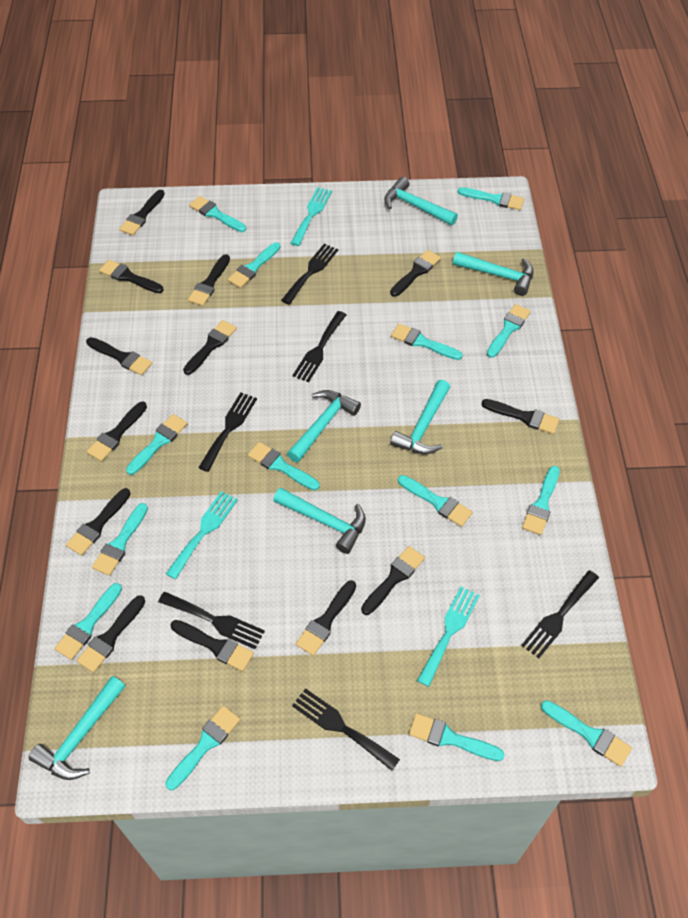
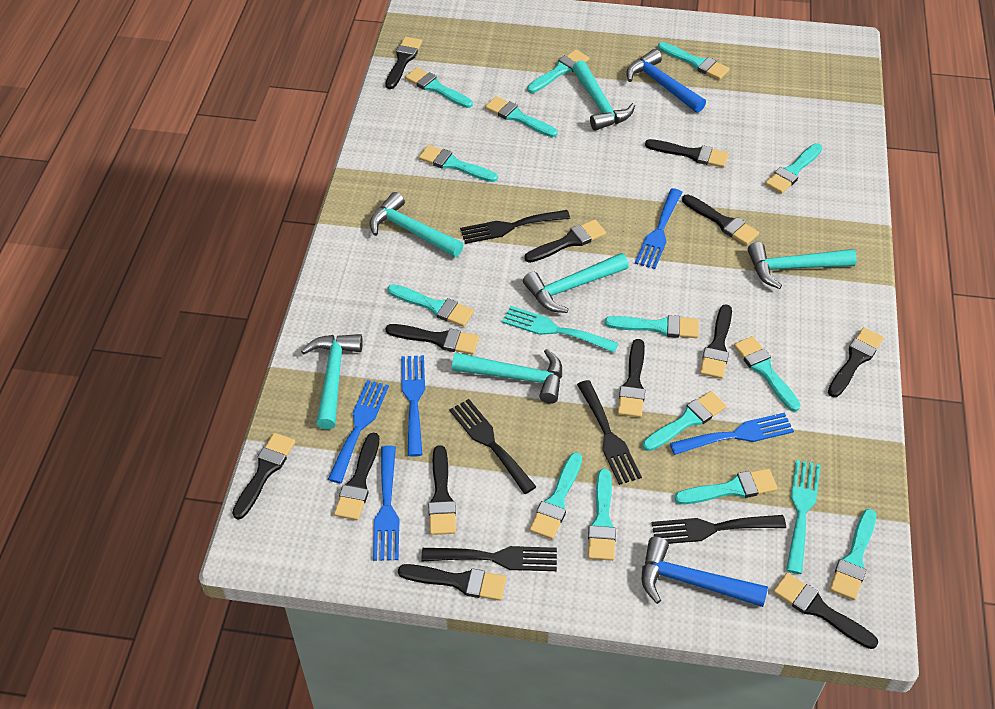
black fork: [158,591,265,649] [198,392,257,472] [281,244,338,305] [292,311,346,383] [292,688,400,771] [521,570,599,659] = 6 -> [421,546,557,571] [449,399,536,494] [460,210,570,244] [577,380,642,485] [652,515,786,544] = 5
blue fork: none = 0 -> [328,380,389,483] [373,446,399,561] [401,355,425,457] [635,188,682,269] [670,413,794,455] = 5
blue hammer: none = 0 -> [626,49,706,113] [642,537,768,607] = 2
turquoise fork: [166,491,238,579] [291,187,332,246] [417,587,480,687] = 3 -> [502,306,619,353] [786,460,821,574] = 2

